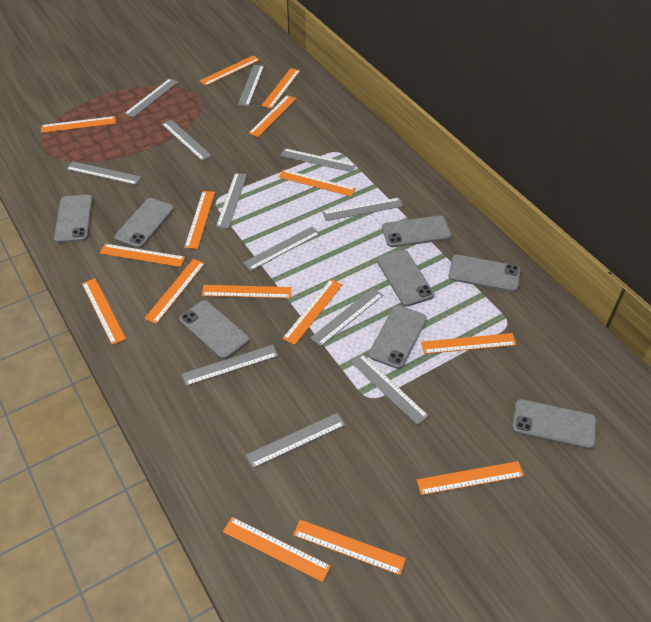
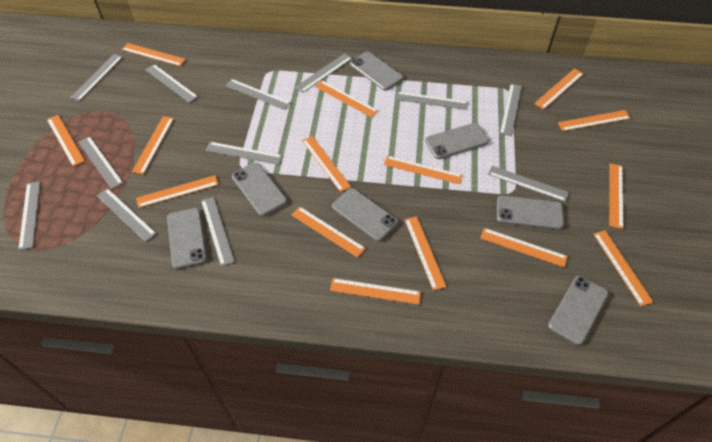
grey phone: [54,195,93,243] [115,198,174,248] [179,300,250,359] [369,305,427,369] [377,250,434,306] [382,215,451,247] [448,255,521,292] [512,399,596,449] = 8 -> [167,208,207,269] [232,162,287,216] [332,188,398,241] [350,51,403,91] [425,123,489,159] [497,195,564,229] [548,276,608,345] = 7

